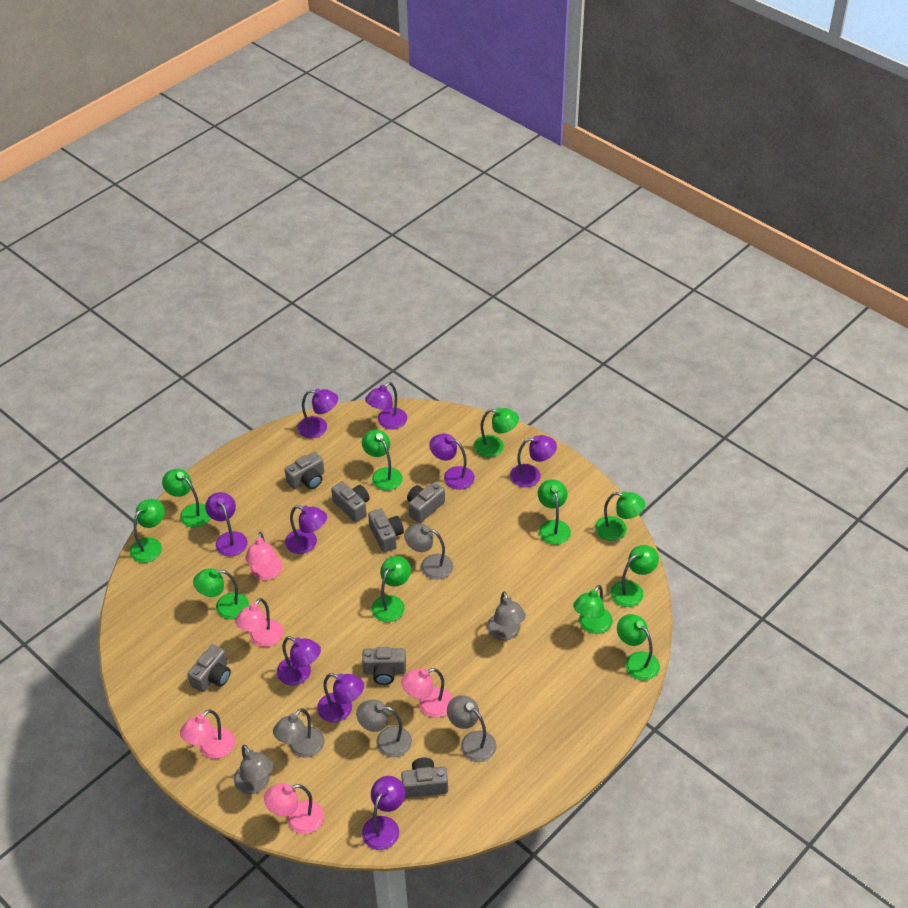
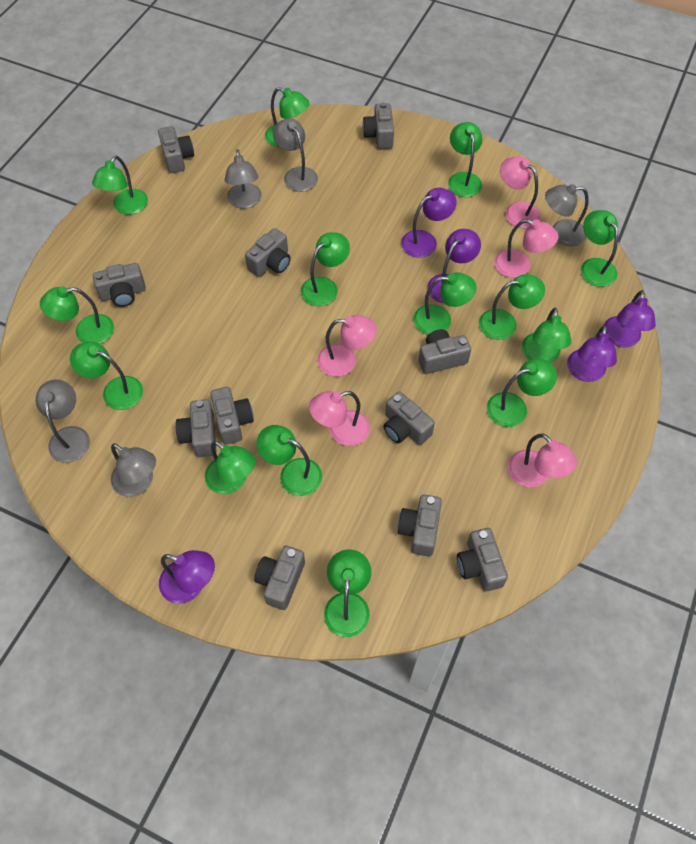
green lamp: [130,499,165,563] [162,469,210,528] [193,568,249,619] [362,430,403,491] [371,556,411,622] [474,408,519,457] [538,479,571,545] [573,585,613,634] [595,492,645,541] [610,545,659,607] [617,614,660,681] = 11 -> [40,287,114,344] [70,341,143,410] [92,156,148,215] [205,441,256,494] [257,425,322,496] [265,87,310,147] [301,232,350,306] [324,549,371,637] [413,273,477,335] [448,122,482,197] [479,274,545,340] [487,359,557,427] [522,308,571,363] [580,210,618,287] = 14
grey camera: [188,644,231,692] [285,452,324,489] [331,481,370,522] [362,647,406,685] [368,508,404,552] [401,758,448,798] [407,482,445,523] = 7 -> [93,263,146,307] [158,126,194,173] [176,399,216,457] [210,387,254,445] [245,228,291,277] [254,545,305,610] [363,102,394,149] [383,391,435,445] [398,494,442,557] [419,329,471,374] [457,528,508,592] = 11
grey lamp: [234,745,273,794] [273,708,325,758] [356,700,412,757] [404,524,453,580] [447,695,496,762] [487,591,526,640] = 6 -> [36,379,90,463] [111,443,156,497] [225,149,262,209] [273,118,318,192] [545,184,589,247] = 5
purple lamp: [205,492,248,556] [277,636,321,685] [285,505,327,554] [297,389,338,438] [317,673,364,722] [362,776,405,850] [365,382,407,429] [429,433,475,490] [510,435,557,487] = 9 -> [159,550,215,604] [401,188,457,258] [427,229,481,303] [567,325,617,382] [603,290,656,348] = 5

